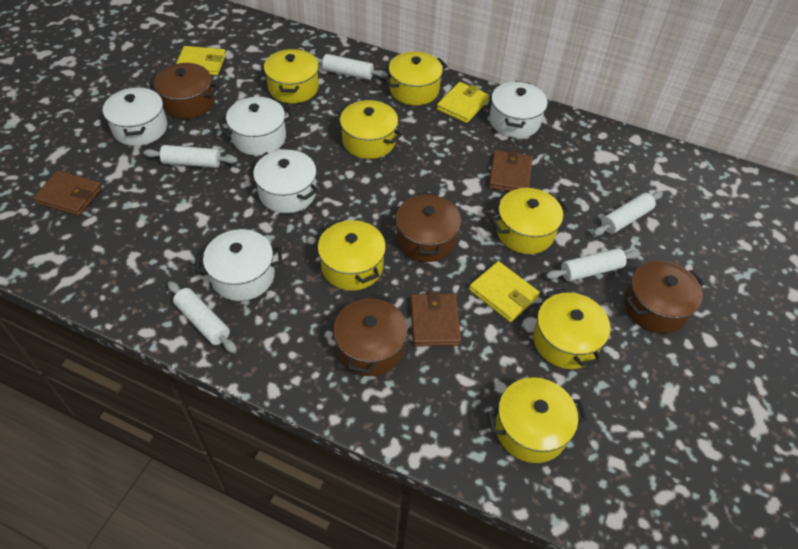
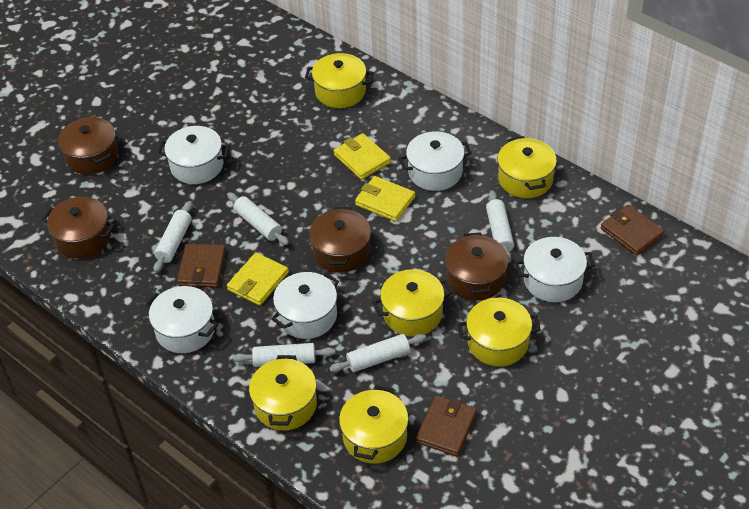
yellow pot: [264,49,319,103] [318,218,386,291] [337,100,402,159] [383,52,447,105] [487,377,587,463] [491,188,568,254] [533,288,610,369] = 7 -> [249,355,317,430] [305,53,374,108] [339,385,409,464] [372,269,452,336] [458,298,541,366] [497,136,557,198] = 6

